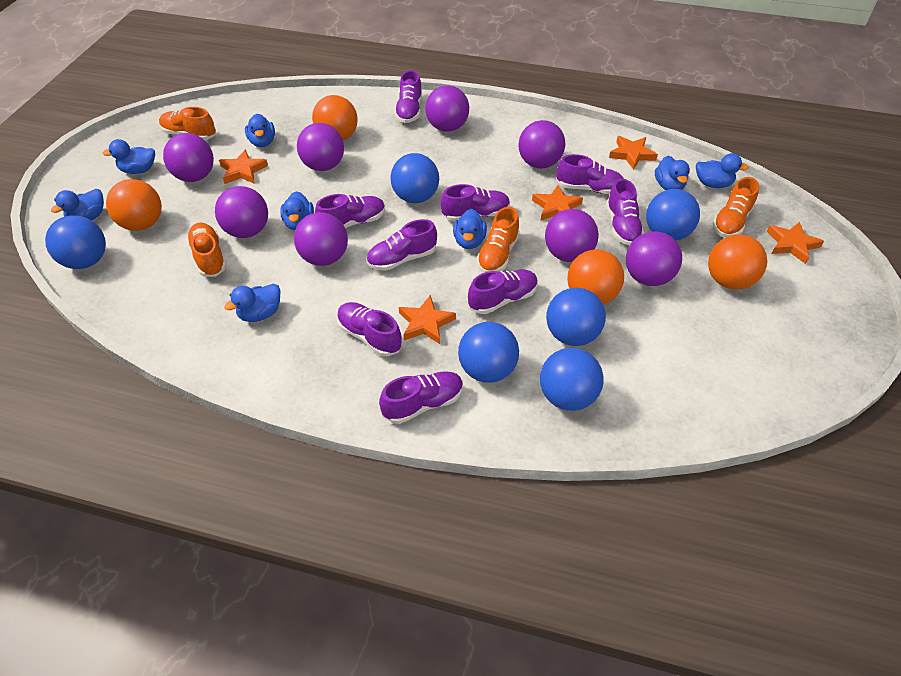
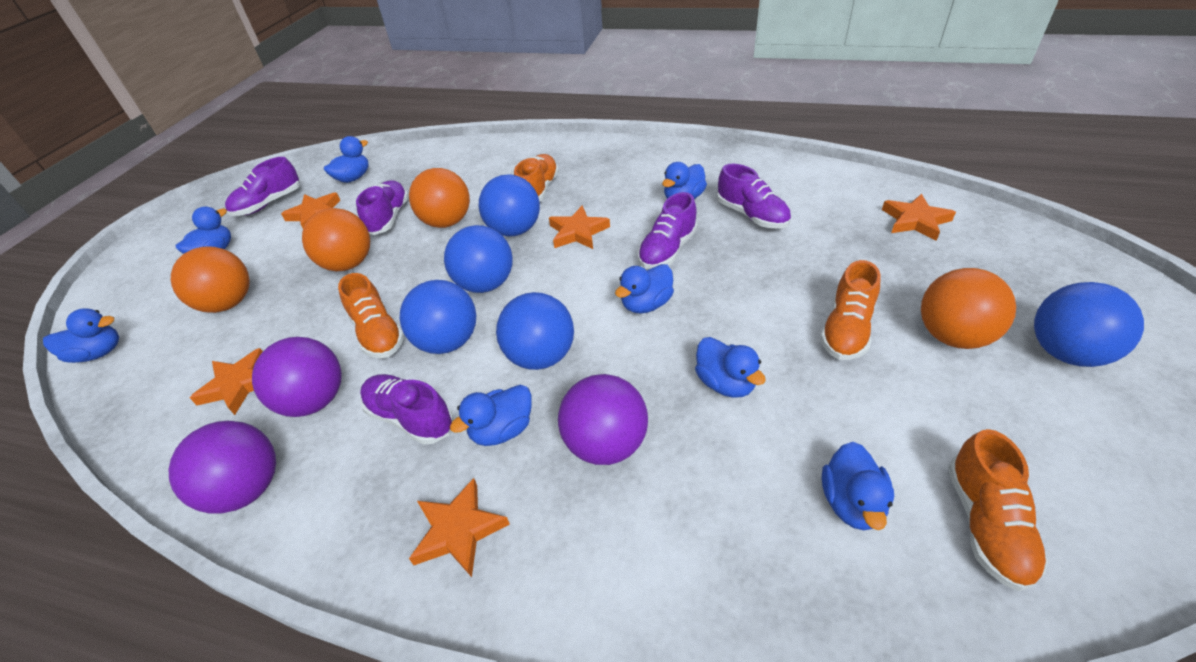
blue ball: [45,215,106,269] [391,153,439,203] [458,322,519,383] [540,348,604,411] [546,288,606,346] [646,189,700,241] = 6 -> [399,280,476,354] [444,225,513,293] [479,174,540,236] [496,292,574,370] [1034,282,1144,367] = 5
purple ball: [163,133,214,182] [215,186,268,238] [294,212,348,266] [297,123,344,171] [426,86,469,132] [518,120,565,169] [545,209,599,262] [626,231,682,286] = 8 -> [169,421,276,514] [252,337,342,417] [558,374,648,465] = 3
purple shoe: [315,194,385,228] [337,302,402,356] [366,219,437,271] [379,371,463,424] [395,70,422,123] [441,184,510,221] [468,270,538,314] [556,154,624,194] [606,179,644,245] = 9 -> [225,157,300,216] [356,180,408,235] [360,374,454,445] [638,192,698,269] [717,164,791,228] = 5

